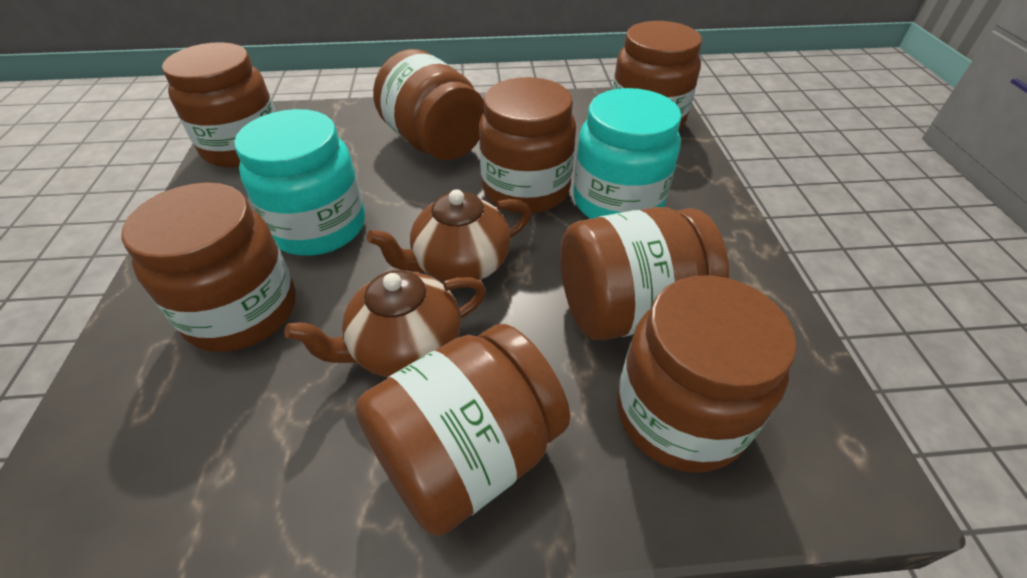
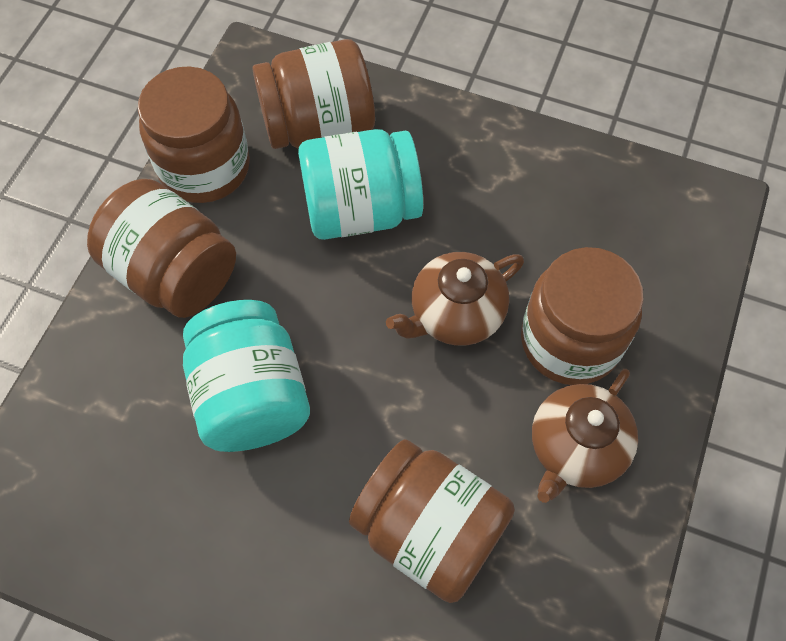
brown jar: [121,182,296,352] [162,42,276,168] [355,324,570,536] [373,49,484,160] [479,77,576,213] [560,207,729,340] [612,21,702,131] [617,275,797,473] = 8 -> [87,179,236,318] [138,66,250,203] [252,39,375,149] [349,439,515,603] [521,247,644,385] = 5

